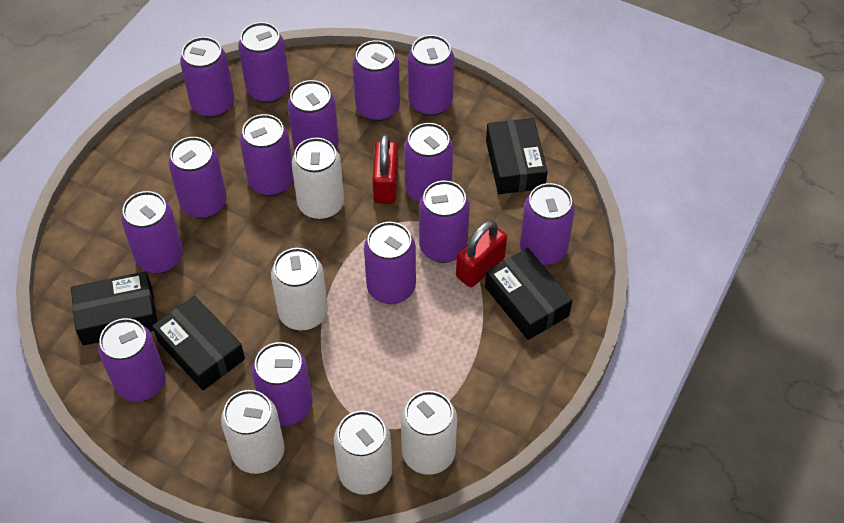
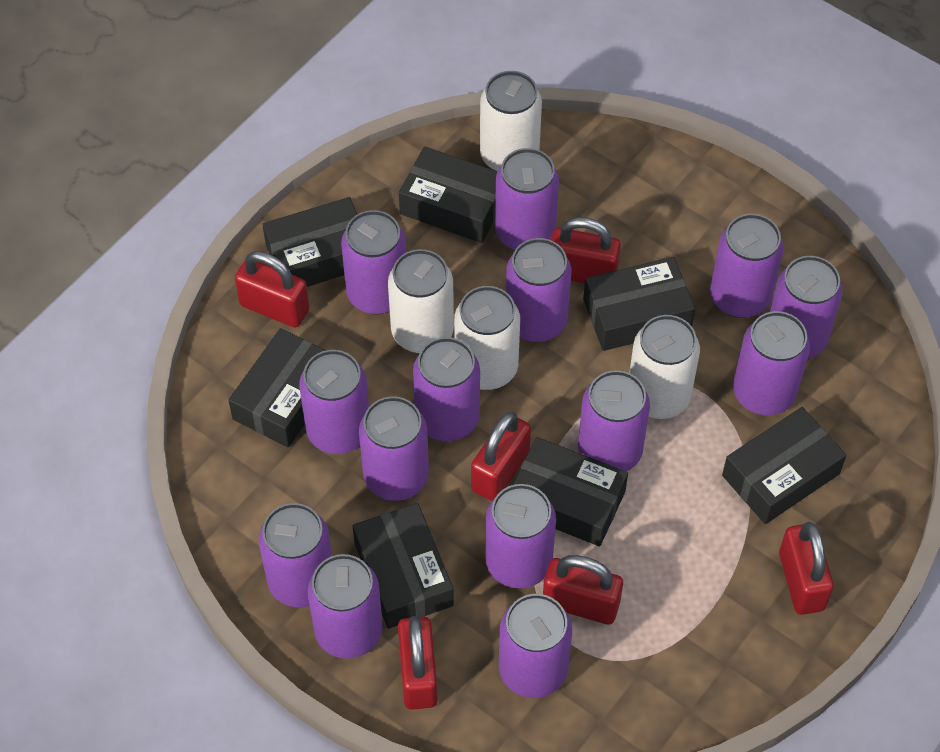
black box: [71,271,157,346] [152,296,245,390] [485,248,572,340] [486,118,548,194] = 4 -> [228,328,326,447] [262,197,357,287] [353,503,454,629] [399,147,497,243] [513,437,628,547] [583,257,695,351] [722,407,847,524] = 7
red padlock: [372,134,398,204] [456,220,507,287] = 2 -> [235,251,309,327] [398,616,438,710] [471,412,531,501] [543,555,623,625] [551,217,621,284] [779,522,834,615] = 6
white can: [221,390,285,474] [271,248,328,330] [292,138,344,220] [334,411,392,495] [401,391,457,475] = 5 -> [388,249,454,353] [454,286,520,390] [480,71,542,171] [629,315,700,419] = 4

